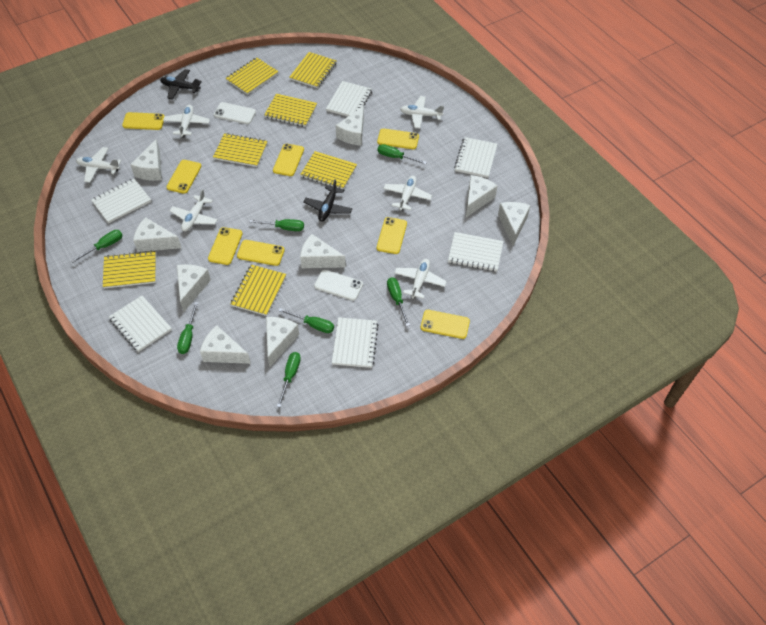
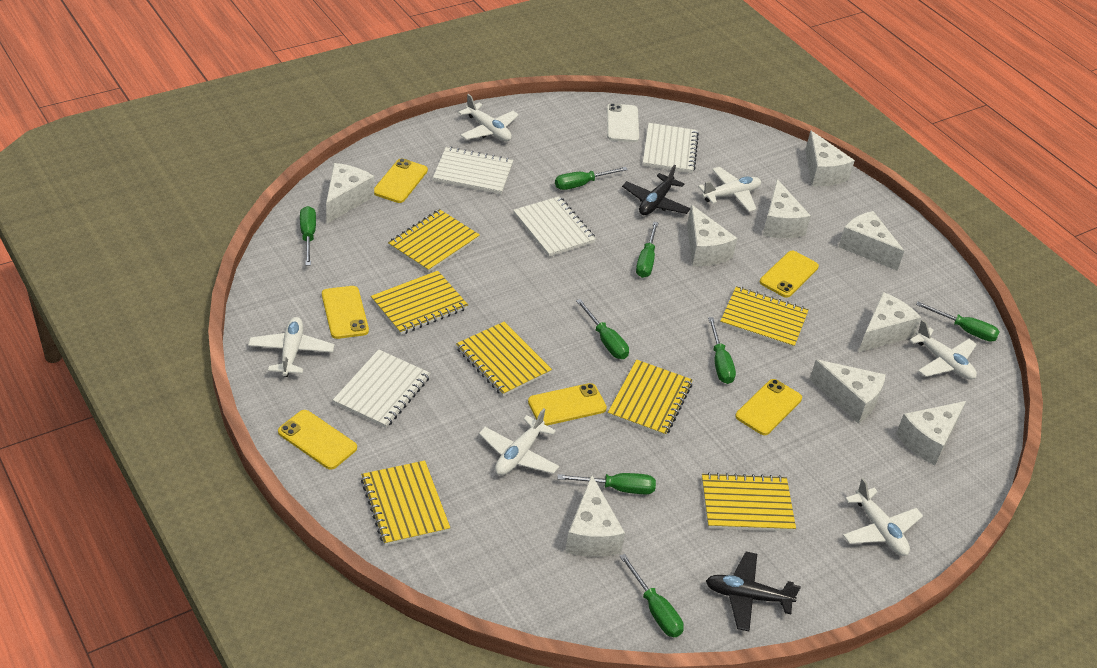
green screwdriver: [71,230,123,263] [177,302,198,354] [249,219,304,231] [277,352,301,407] [278,308,334,333] [378,144,427,165] [387,277,410,326] = 7 -> [300,206,316,265] [555,167,628,190] [558,473,656,494] [576,299,629,359] [619,554,684,637] [636,222,658,278] [708,317,736,384] [916,302,999,342] = 8
white notebook: [91,178,151,223] [109,296,172,352] [326,81,372,117] [332,317,379,368] [448,232,503,272] [454,137,497,178] = 6 -> [333,349,431,428] [433,147,513,194] [513,196,596,257] [643,123,699,173] = 4
white phone: [214,102,256,124] [314,270,363,301] = 2 -> [607,103,639,142] = 1
yellow phone: [122,112,165,130] [166,160,202,194] [208,227,243,265] [237,240,285,266] [273,143,304,176] [377,128,419,149] [377,217,407,254] [421,310,470,339] = 8 -> [278,410,357,469] [322,286,369,339] [374,158,428,203] [528,383,607,426] [735,379,802,435] [760,251,819,298] = 6

